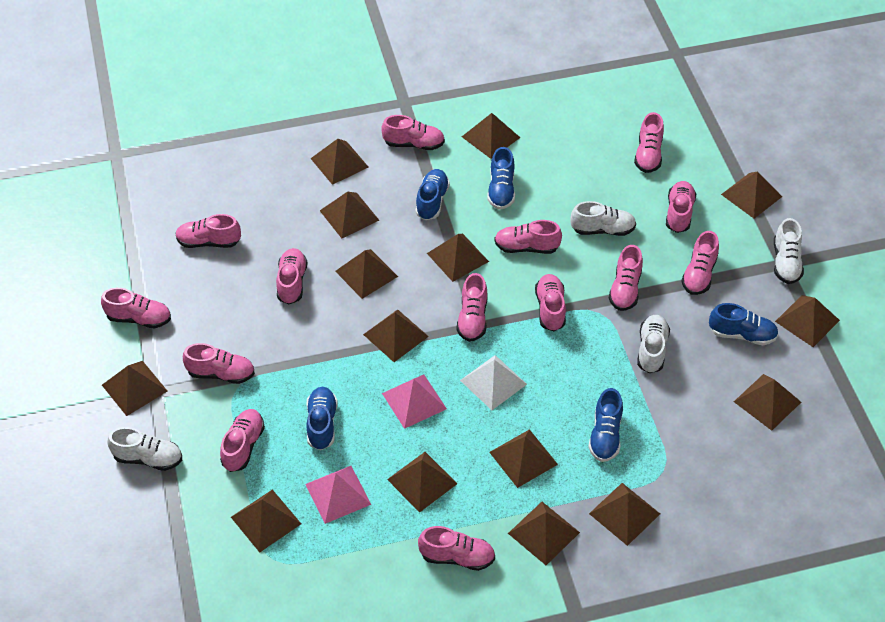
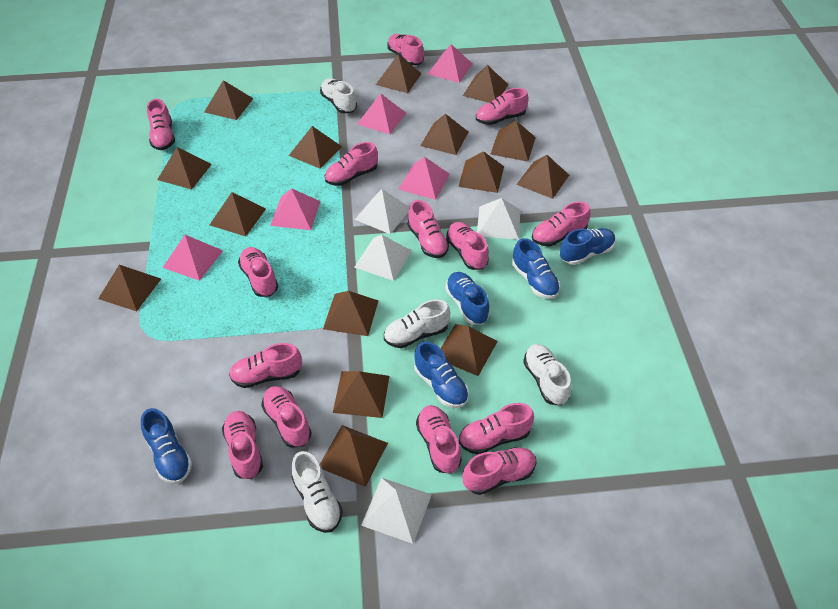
pink pyramid: [305,466,371,524] [382,375,447,429] = 2 -> [162,235,223,281] [270,188,321,230] [357,93,406,134] [398,157,450,200] [428,44,472,83] = 5
white pyramid: [460,355,527,410] = 1 -> [354,235,412,281] [355,189,410,234] [361,478,432,544] [477,198,520,240] = 4

